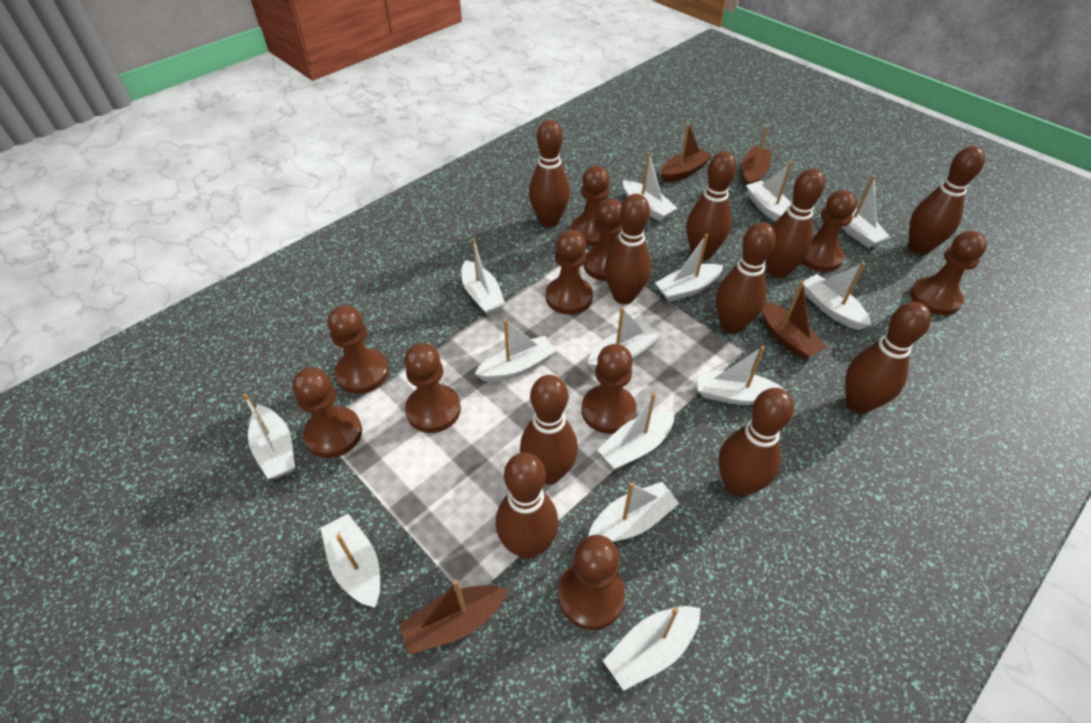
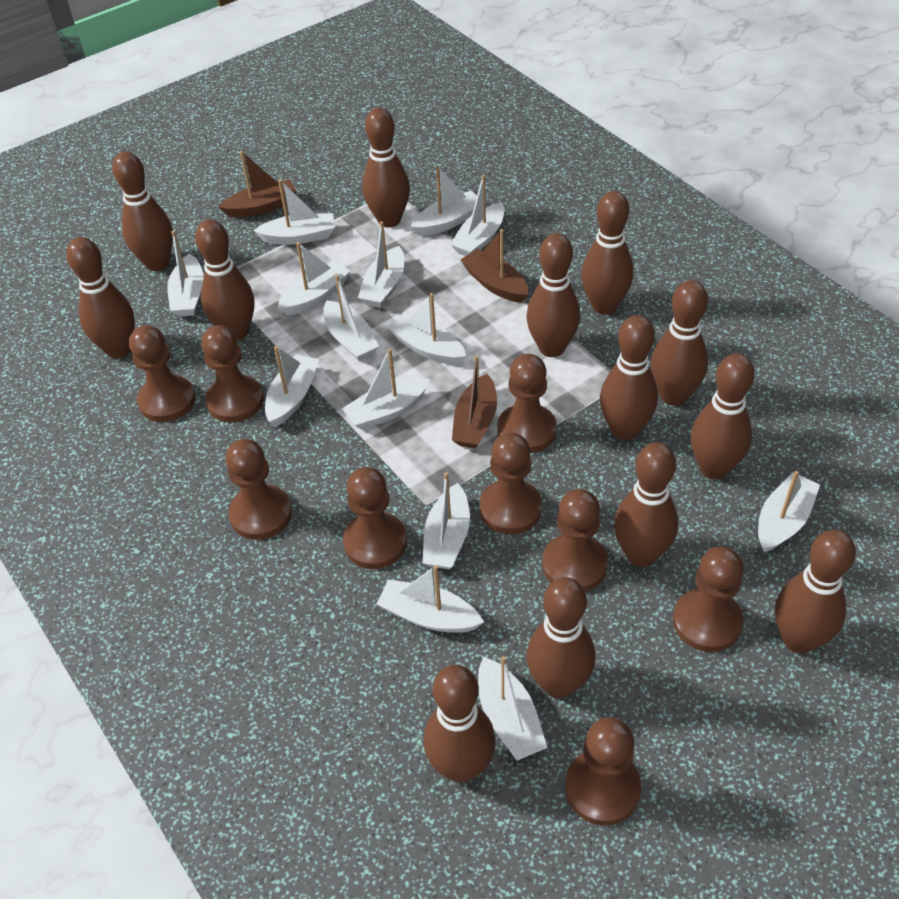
brown boat: [399,580,508,655] [661,123,712,182] [742,126,771,186] [762,281,827,360] = 4 -> [218,151,297,218] [452,356,497,449] [461,229,528,303] = 3
brown bowling pin: [496,452,559,559] [520,375,578,485] [529,120,570,227] [604,194,651,304] [686,151,737,260] [716,222,776,334] [718,388,794,497] [766,169,825,278] [845,302,931,413] [908,146,985,255] = 10 -> [67,237,135,358] [112,151,173,271] [195,219,254,341] [362,108,410,228] [424,665,496,783] [526,233,580,357] [526,577,596,698] [581,191,634,315] [600,315,658,440] [614,442,678,567] [651,280,708,406] [691,353,755,479] [775,530,856,654] = 13
brown pawn: [292,367,362,458] [328,305,389,394] [404,343,461,433] [546,230,593,315] [558,535,625,630] [571,166,610,246] [581,344,637,434] [584,199,622,281] [802,190,857,272] [910,231,987,316] = 10 -> [129,325,196,422] [201,325,264,423] [225,439,292,540] [343,467,407,569] [479,432,542,534] [497,354,557,453] [542,489,608,592] [565,717,641,825] [673,546,744,652] = 9

